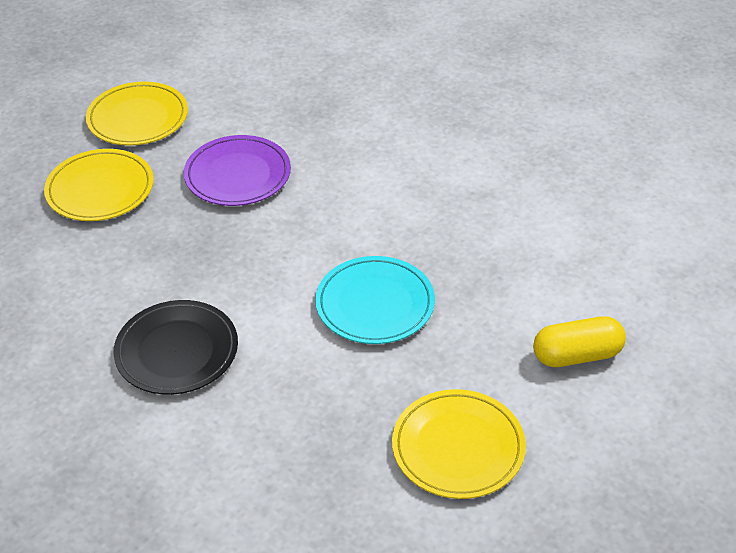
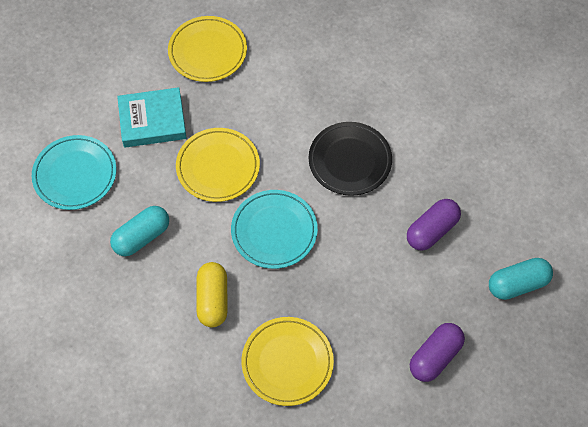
purple capsule: none = 0 -> [407,199,461,251] [410,323,465,382] = 2
purple plate: [184,135,291,206] = 1 -> none = 0
turquoise book: none = 0 -> [117,87,187,148] = 1
turquoise capsule: none = 0 -> [110,206,169,256] [489,258,553,300] = 2
turquoise plate: [315,256,435,344] = 1 -> [32,135,116,210] [231,190,318,269] = 2

